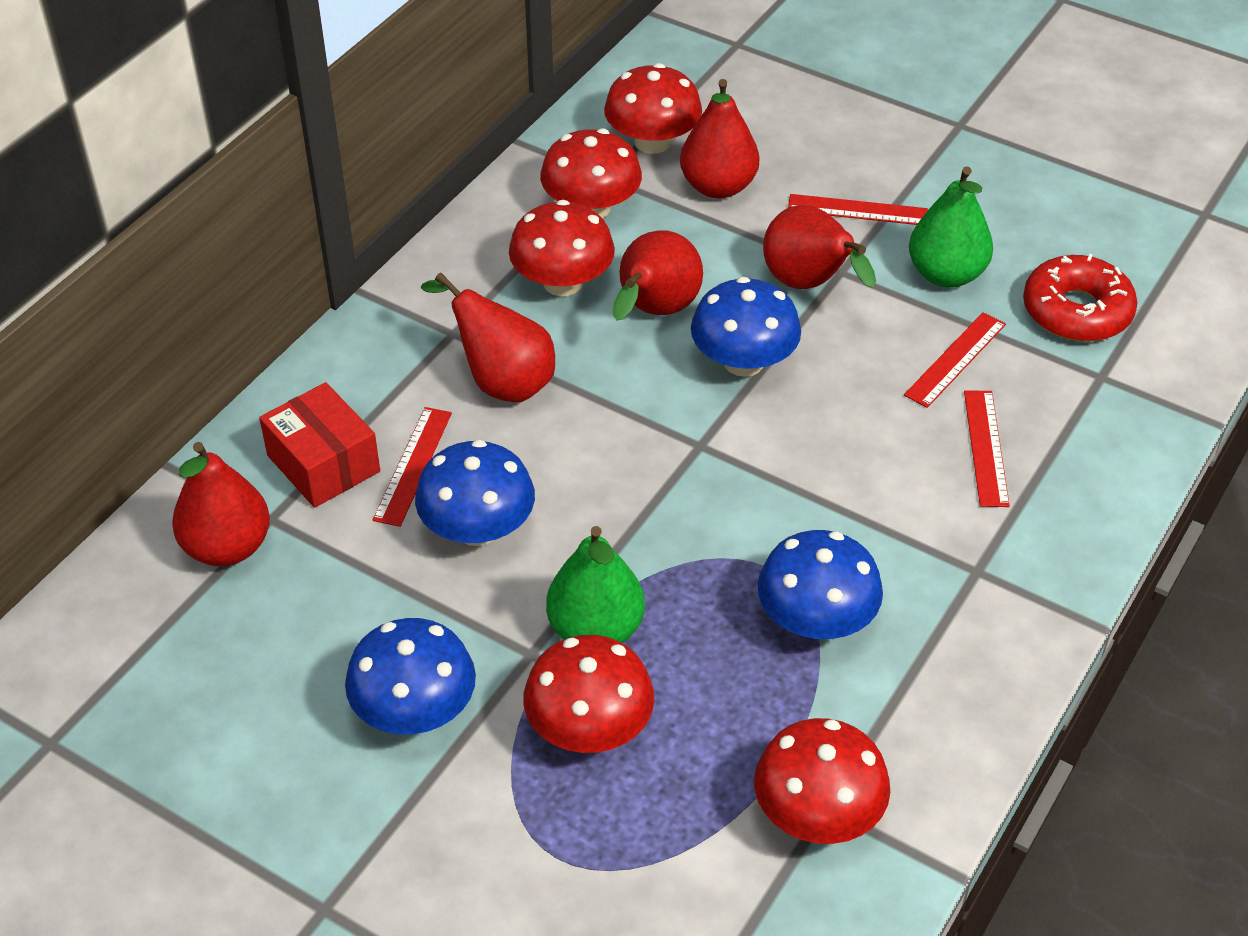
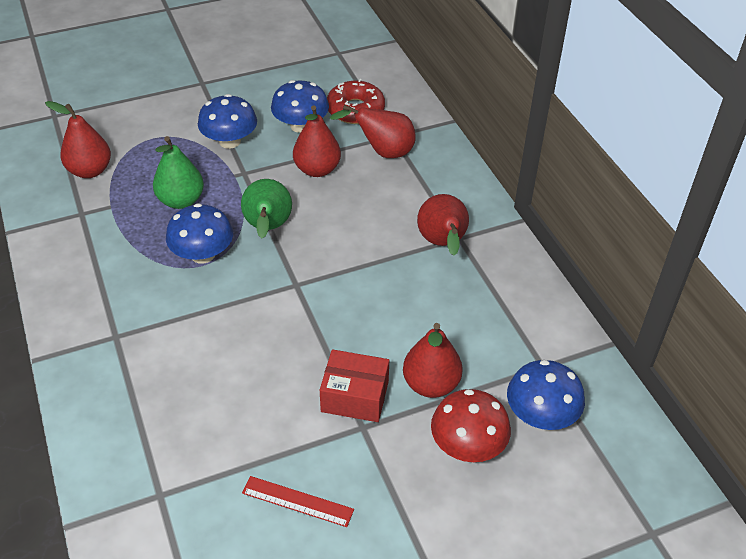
red mushroom: [509,200,615,296] [523,635,654,753] [540,128,642,218] [604,63,702,154] [754,718,890,844] = 5 -> [431,389,511,462] = 1
red ruler: [373,407,452,527] [788,194,928,225] [904,312,1006,408] [964,390,1010,507] = 4 -> [242,476,354,527] = 1

